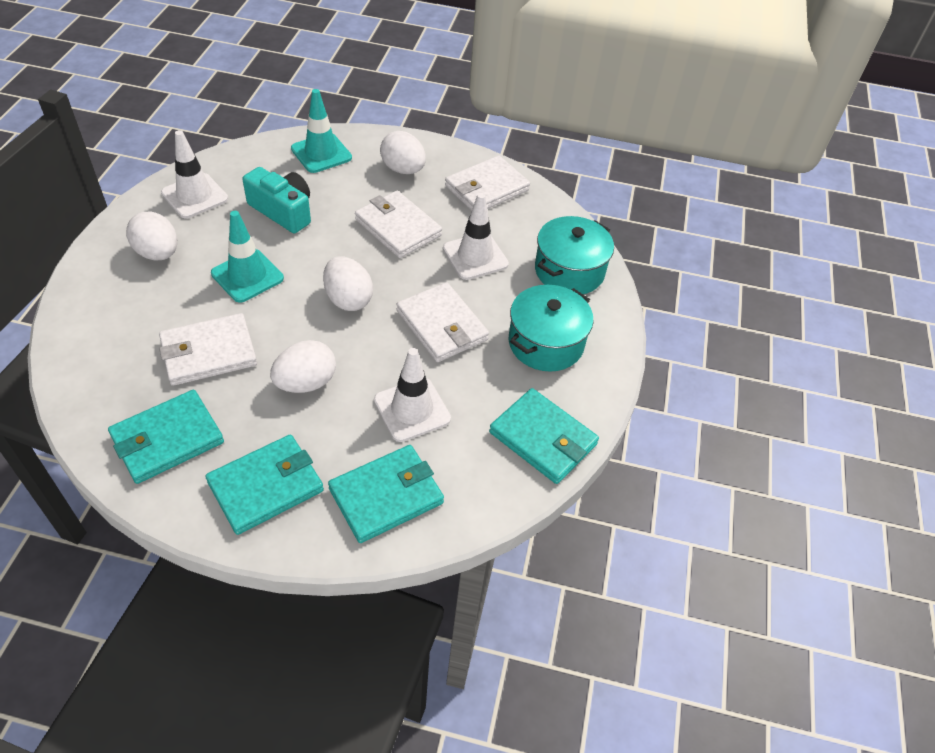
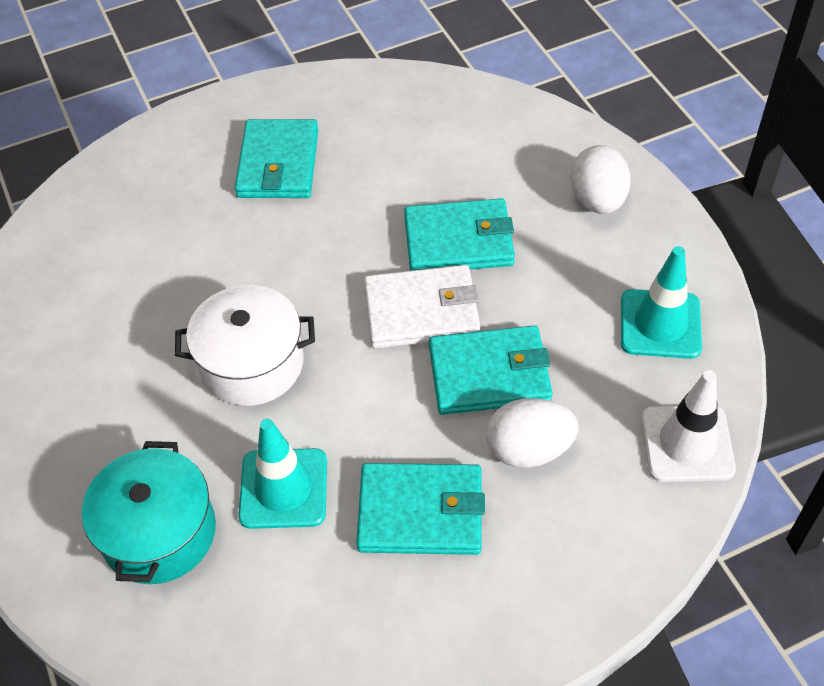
turquoise camera: [242,167,311,233] = 1 -> none = 0
turquoise pot: [509,285,594,372] [535,216,614,294] = 2 -> [82,441,216,584] = 1
white egg: [126,212,177,261] [270,340,336,393] [323,257,373,311] [380,131,426,174] = 4 -> [486,398,578,468] [570,145,631,214] = 2
white pot: none = 0 -> [175,285,315,406] = 1
white traffic cone: [161,130,228,218] [374,348,451,442] [443,193,509,280] = 3 -> [641,370,736,482] = 1
white wallet: [159,313,257,386] [355,191,442,258] [397,282,489,362] [445,156,530,211] = 4 -> [364,265,480,349] = 1

